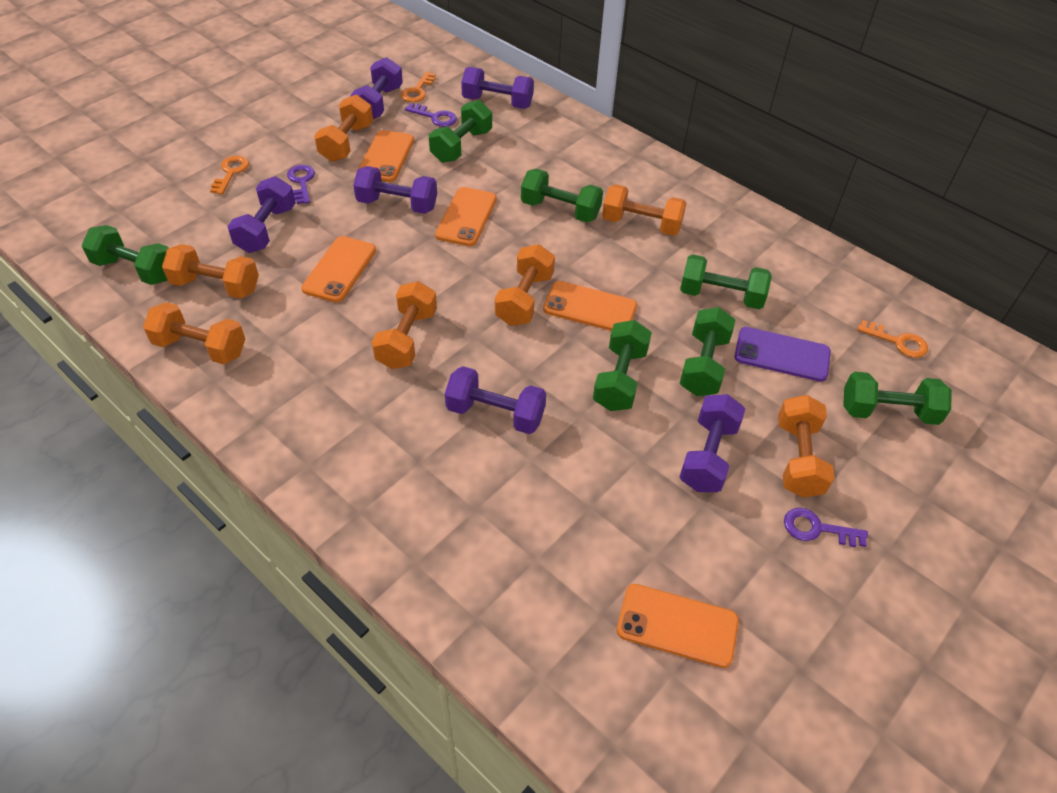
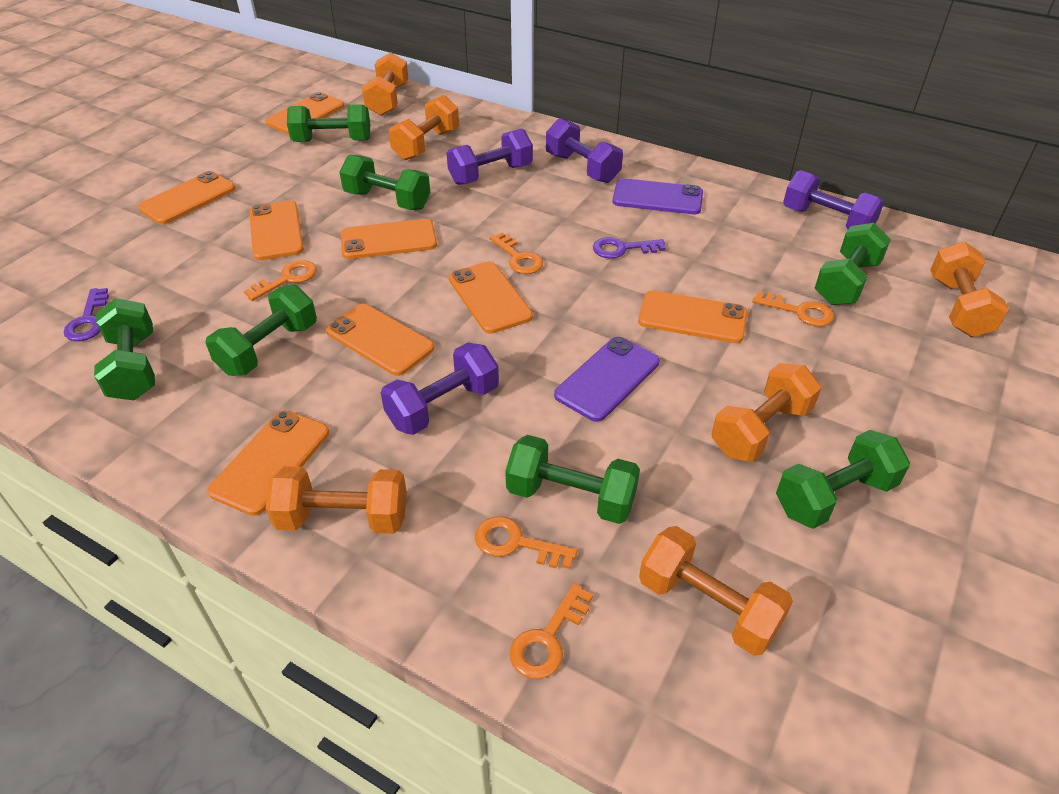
orange dumbbell: [143,302,245,364] [162,244,259,299] [314,95,373,162] [372,281,437,369] [495,244,555,326] [602,184,686,236] [778,395,834,498] = 7 -> [266,466,407,534] [362,52,408,116] [389,95,459,160] [639,526,793,656] [712,363,821,462] [930,242,1009,337] = 6
orange key: [210,156,249,195] [401,72,436,102] [857,320,928,358] = 3 -> [244,260,317,301] [475,516,577,569] [489,232,543,274] [510,583,593,679] [752,291,834,326] = 5
orange phone: [301,236,376,302] [358,130,414,182] [435,187,497,246] [543,281,637,331] [617,584,739,668] = 5 -> [138,171,235,224] [207,410,329,516] [249,200,304,260] [265,92,344,134] [326,304,434,376] [340,219,437,259] [449,262,533,334] [638,290,748,343] = 8
purple dumbbell: [227,176,296,253] [350,57,403,119] [353,166,437,214] [445,366,546,434] [461,67,534,109] [679,394,746,492] = 6 -> [381,343,499,435] [447,129,533,185] [546,118,623,183] [783,170,884,229] = 4
purple key: [287,165,315,204] [405,103,457,127] [784,508,868,547] = 3 -> [64,288,109,341] [593,237,666,259] = 2
purple phone: [734,327,831,382] = 1 -> [554,337,660,422] [612,178,703,214] = 2

